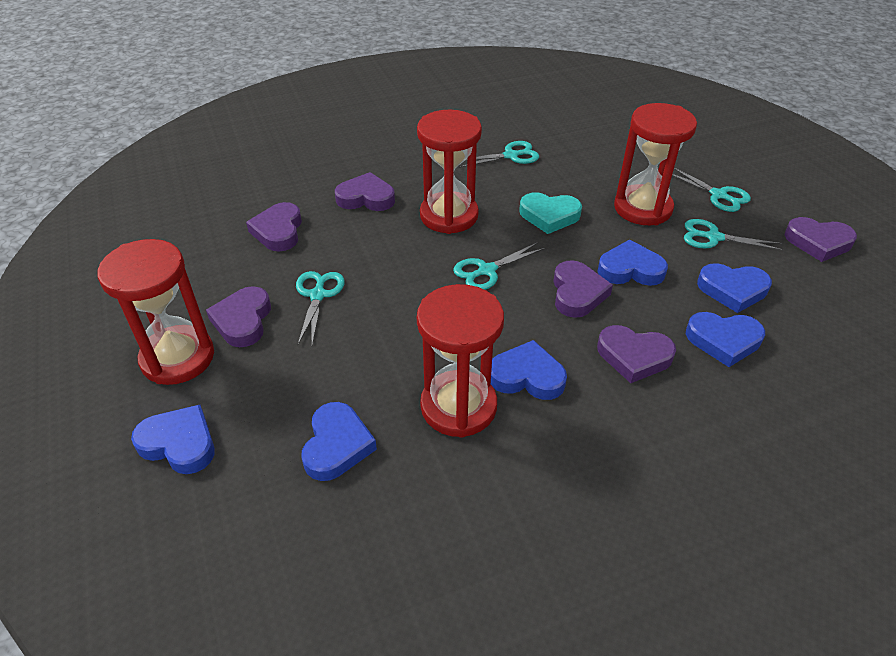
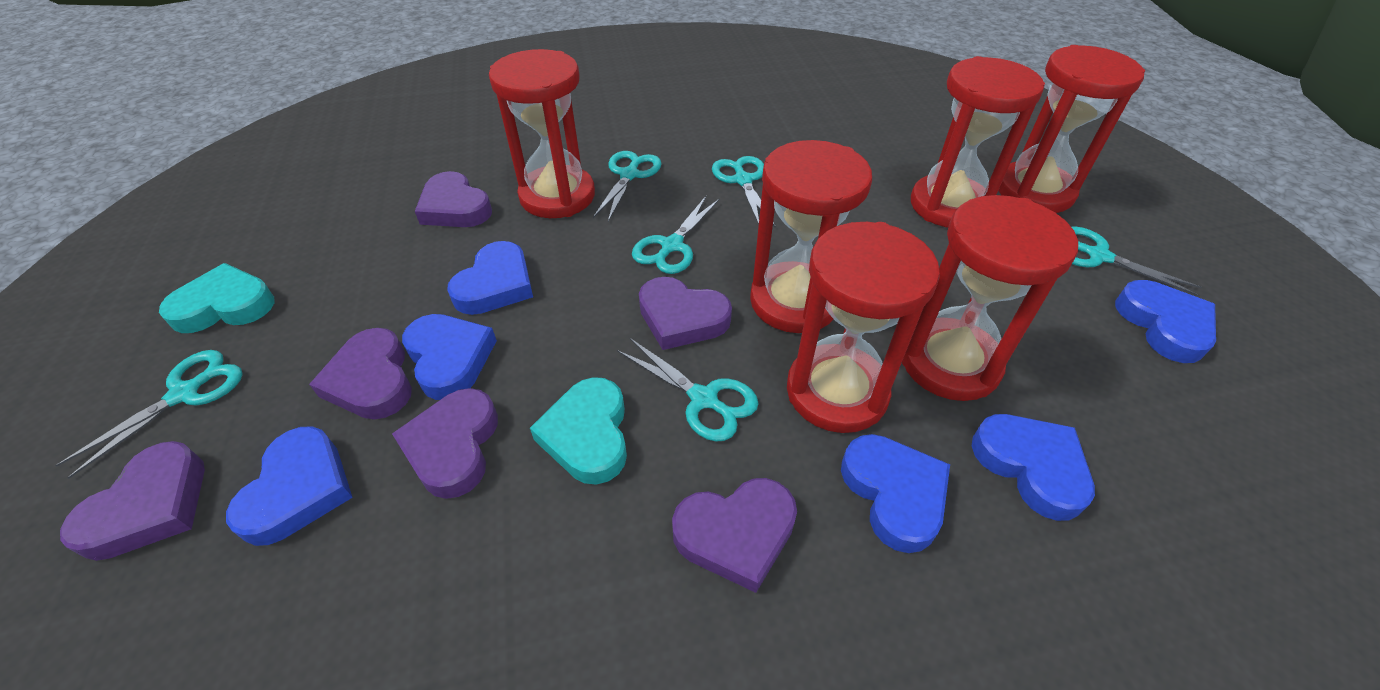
red hourglass: [97,239,214,385] [417,110,482,234] [417,284,504,438] [614,103,697,225] = 4 -> [489,49,595,218] [750,140,872,333] [787,222,940,433] [902,195,1078,401] [911,56,1045,227] [998,45,1145,213] = 6
turquoise heart: [519,192,582,234] = 1 -> [159,263,275,333] [530,377,627,485] = 2
turquoise scissors: [296,271,345,345] [453,242,545,290] [459,141,539,168] [672,168,751,212] [684,219,784,251] = 5 -> [55,350,243,479] [593,151,661,221] [617,338,759,442] [632,196,720,274] [712,156,775,226] [1072,226,1202,296] = 6

